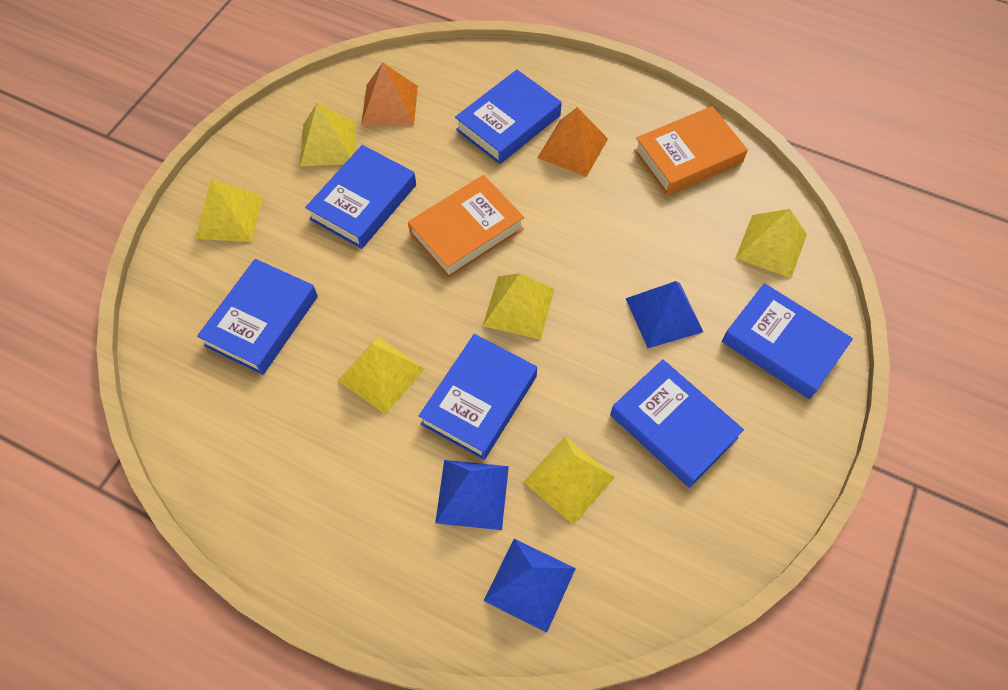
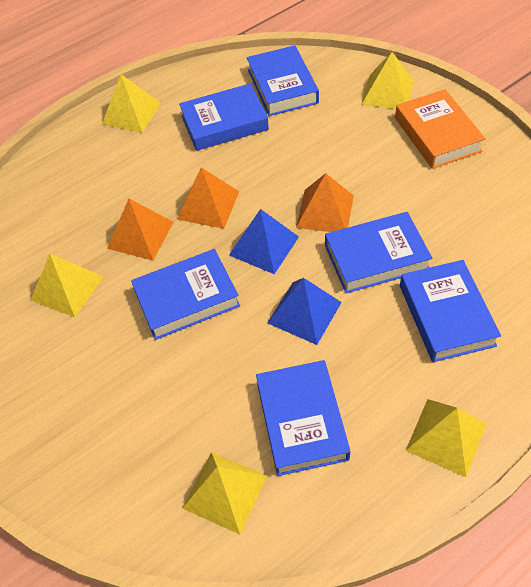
blue pyramid: [435,460,509,530] [484,539,576,633] [625,281,703,348] = 3 -> [229,209,299,274] [267,278,342,345] = 2
orange book: [408,175,524,278] [634,106,748,195] = 2 -> [395,89,486,169] = 1
orange pyramid: [361,63,418,126] [537,107,608,177] = 2 -> [107,199,174,261] [177,167,239,229] [296,173,354,232] = 3
yellow pyramid: [196,179,263,242] [300,103,356,166] [338,337,425,414] [483,273,555,340] [523,436,615,525] [735,209,807,278] = 6 -> [31,254,104,318] [102,75,161,133] [182,452,267,534] [361,52,414,109] [405,399,487,477] = 5

